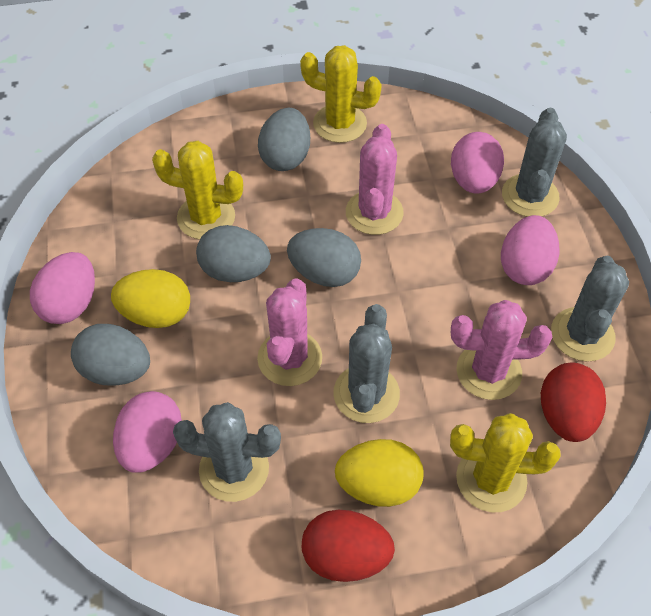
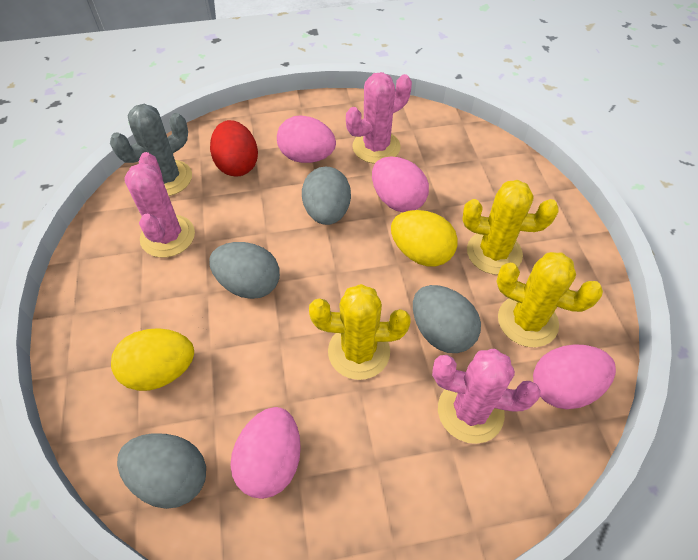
grey cactus: [173,402,281,502] [333,304,400,423] [502,108,567,217] [551,256,629,362] = 4 -> [110,104,192,196] = 1
red egg: [302,510,395,582] [541,363,606,442] = 2 -> [210,120,258,177] = 1

